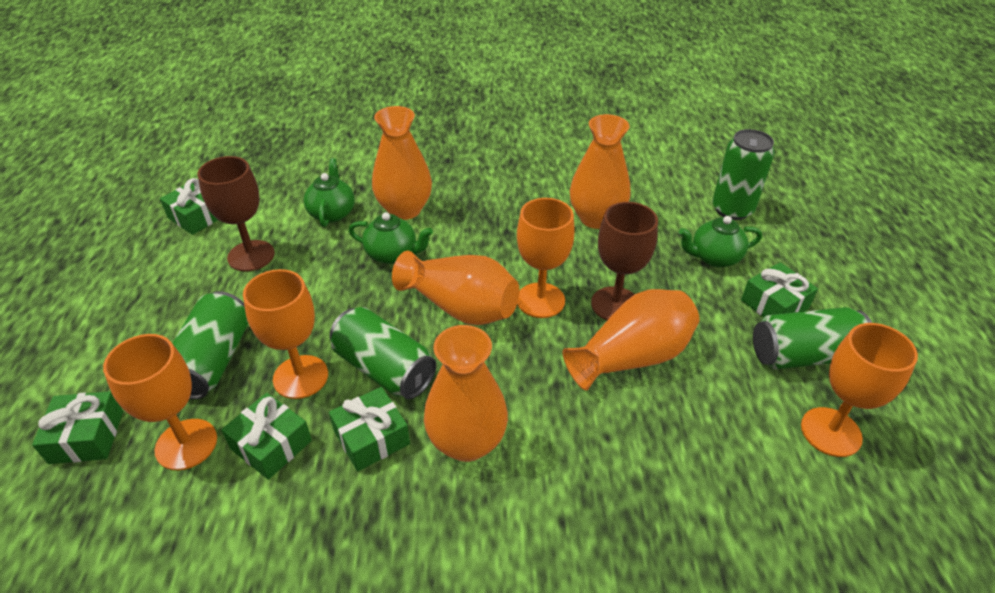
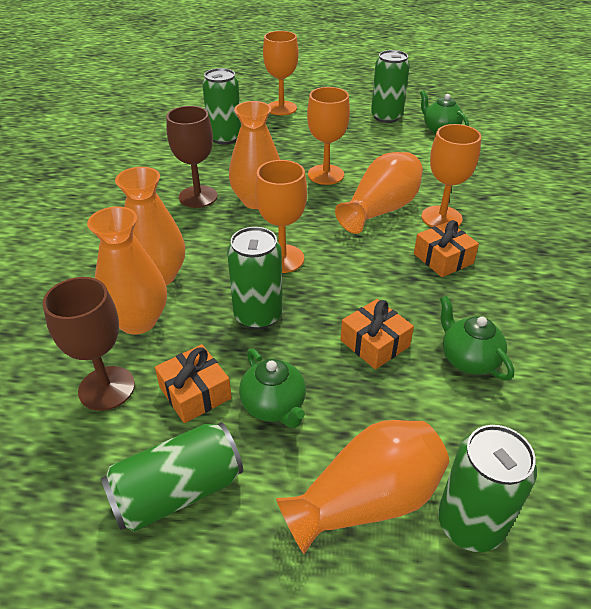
green can: [172,291,248,399] [330,307,436,399] [712,129,775,220] [753,307,872,370] = 4 -> [101,422,243,532] [202,68,241,144] [227,227,283,329] [371,50,410,123] [438,425,537,552] = 5
green gift: [32,391,123,464] [160,178,218,235] [221,393,312,480] [329,387,410,471] [741,262,818,317] = 5 -> none = 0
orange gift: none = 0 -> [155,344,232,423] [340,299,414,369] [414,220,479,277] = 3

